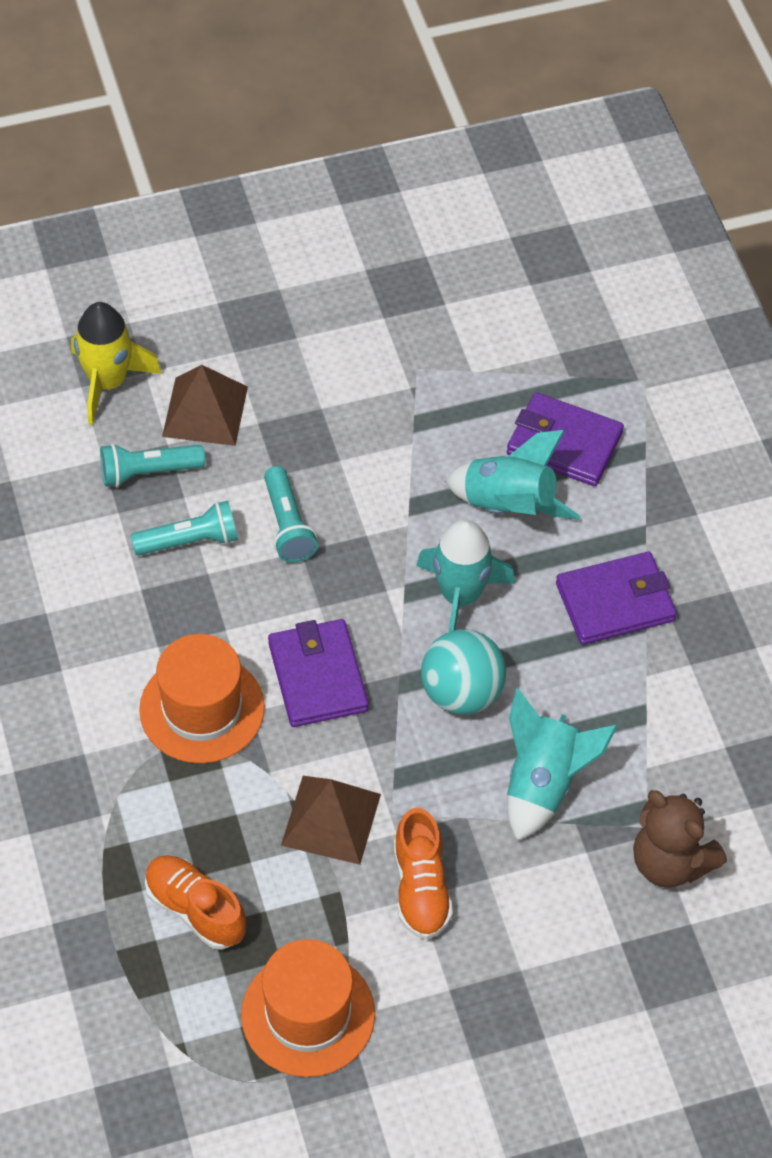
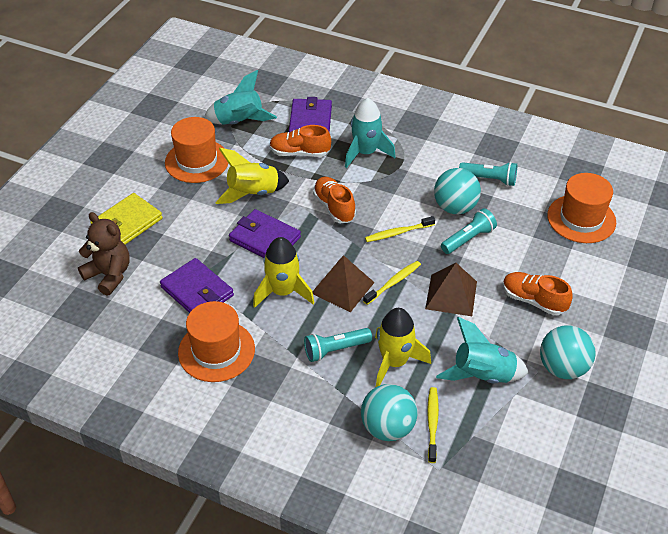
orange hat: [139,634,265,763] [241,939,375,1077] = 2 -> [165,117,229,183] [178,301,255,382] [547,173,616,243] = 3
orange shoe: [145,855,246,949] [394,808,453,940] = 2 -> [270,125,331,157] [313,177,356,223] [503,272,573,315] = 3
turquoise ball: [421,629,506,715] = 1 -> [361,384,418,441] [434,168,481,214] [540,325,596,379] = 3
yellow rocket: [71,302,162,425] = 1 -> [215,148,289,204] [253,237,314,308] [375,308,431,387] = 3
yellow toothbrush: none = 0 -> [363,261,421,305] [365,216,435,242] [427,387,439,463] = 3
yellow wallet: none = 0 -> [90,193,163,245] = 1

